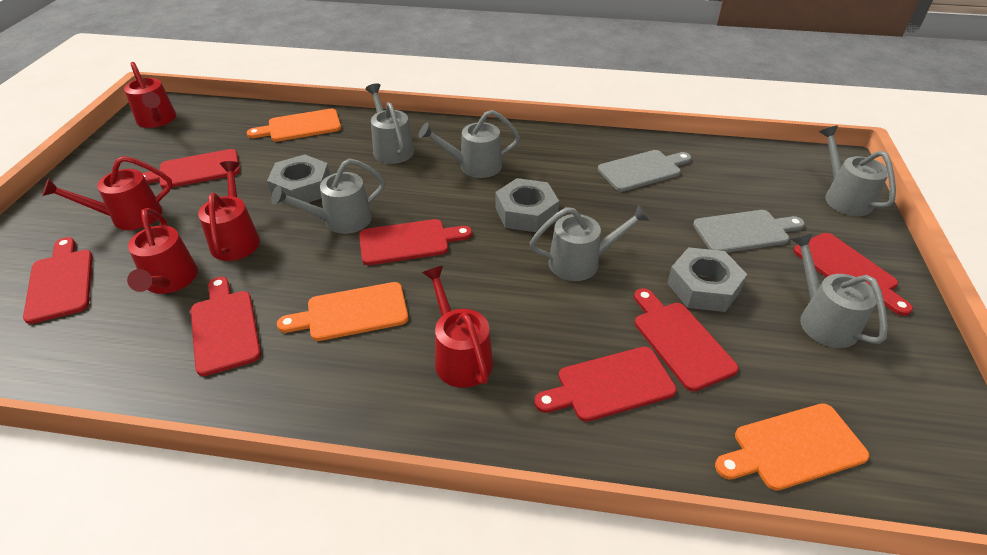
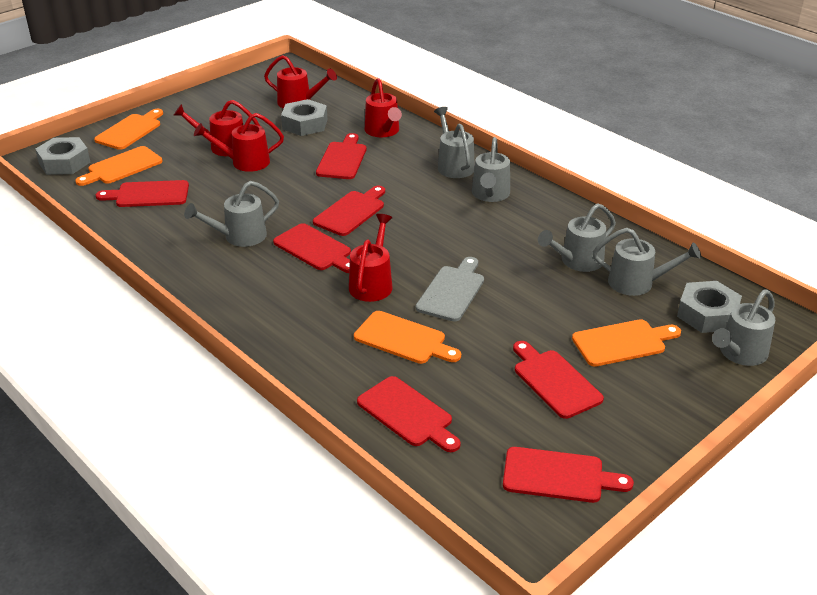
grey cutting board: [598,150,691,192] [693,210,805,253] = 2 -> [416,257,484,322] = 1
orange cutting board: [247,109,341,142] [277,282,408,341] [715,403,870,491] = 3 -> [75,146,162,186] [94,109,163,150] [354,311,461,364] [572,319,681,367] = 4

